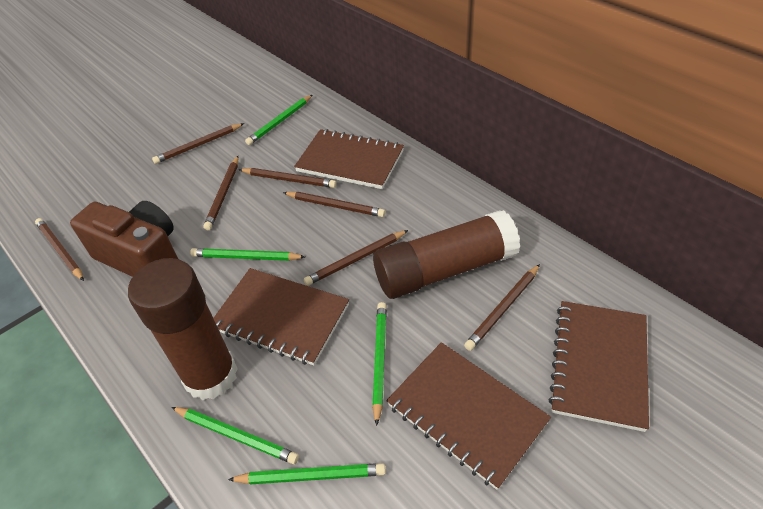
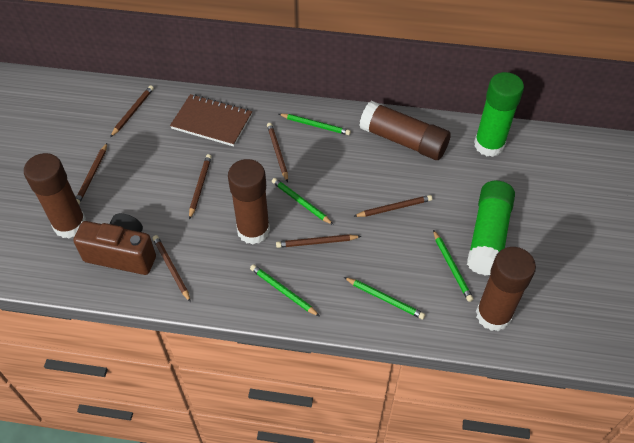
brown glue stick: [128,258,238,400] [373,210,520,299] = 2 -> [24,153,86,238] [228,159,270,244] [359,101,451,160] [476,247,536,331] = 4
brown notebook: [213,268,349,366] [294,129,404,189] [386,342,551,490] [548,301,649,432] = 4 -> [170,94,252,146] = 1
green glue stick: none = 0 -> [467,181,515,276] [474,72,524,157] = 2

